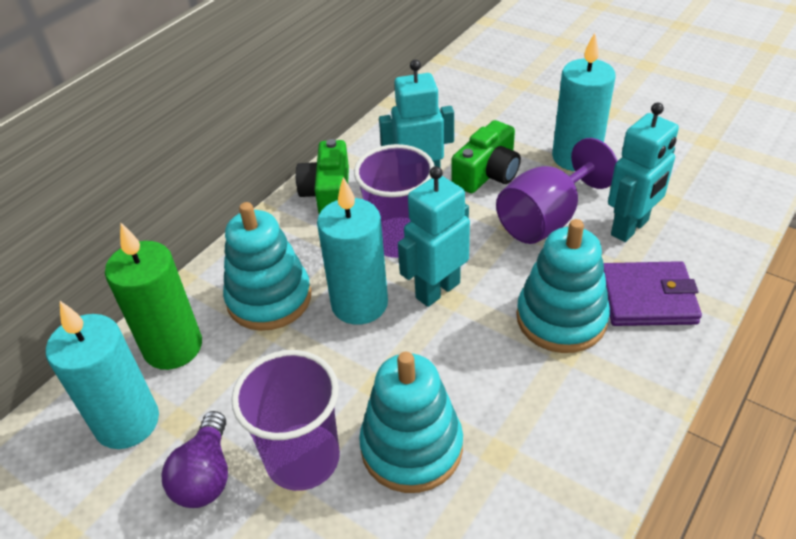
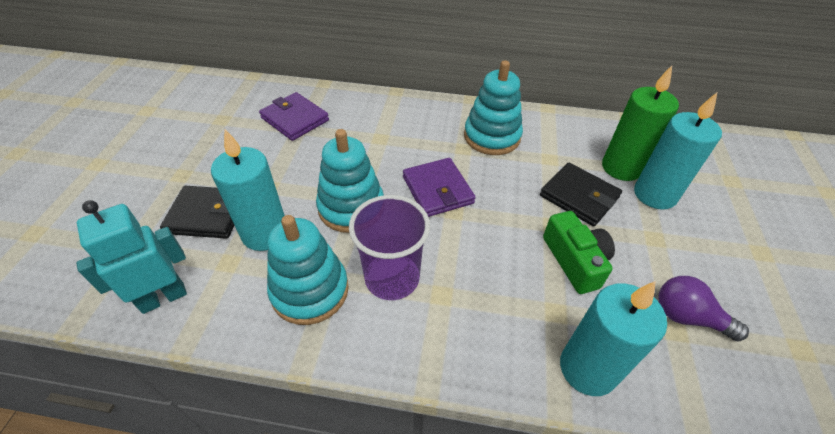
black wallet: none = 0 -> [160,186,234,239] [540,162,622,226] = 2
green camera: [296,139,349,214] [452,120,521,193] = 2 -> [543,211,615,294] = 1
purple cup: [231,350,340,491] [354,144,434,258] = 2 -> [349,195,430,300] = 1
purple goblet: [496,138,618,244] = 1 -> none = 0
purple wallet: [604,261,702,326] = 1 -> [259,92,329,141] [403,158,476,217] = 2
turquoise robot: [379,60,454,167] [398,166,470,307] [608,103,679,242] = 3 -> [77,200,187,314] = 1

